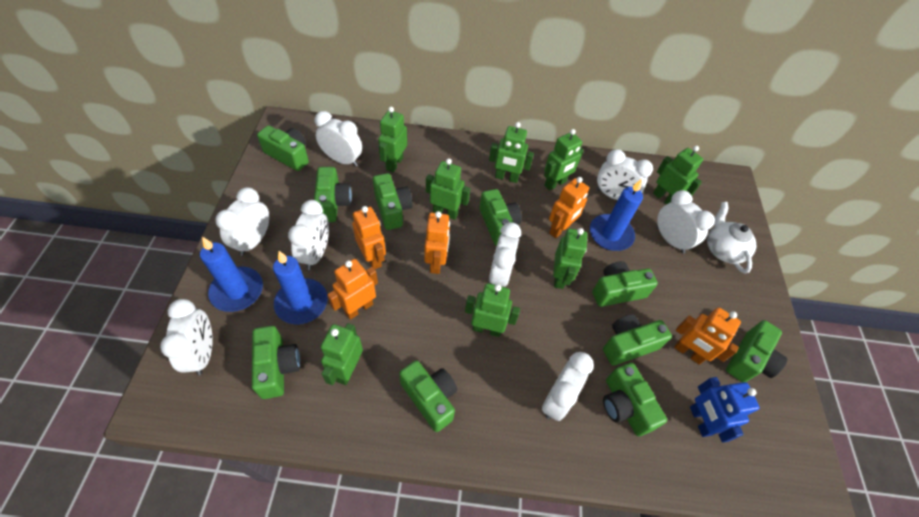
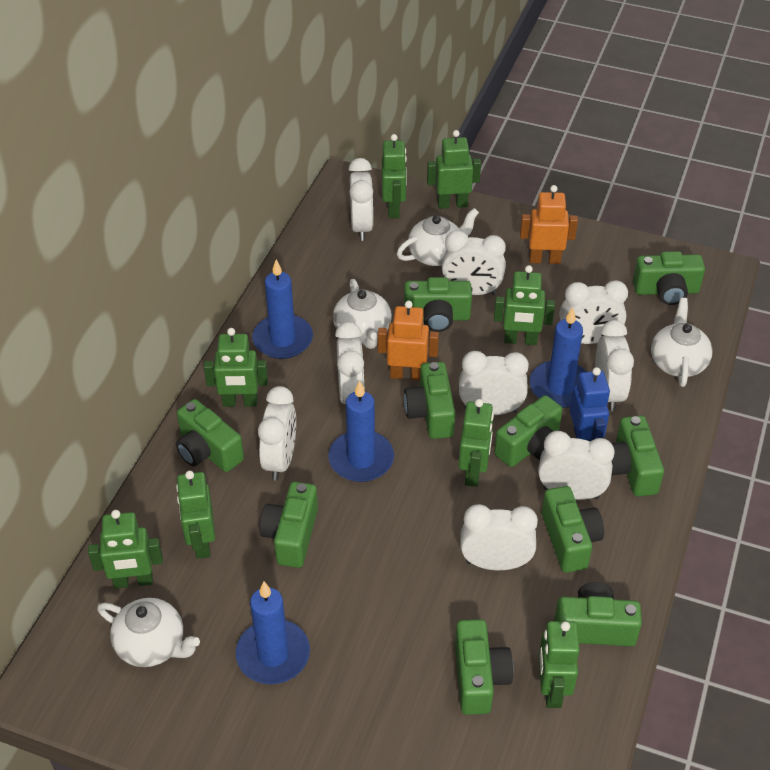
blue candle: [200,237,263,312] [273,251,328,324] [590,179,643,251] = 3 -> [236,582,310,684] [252,260,313,359] [328,380,394,482] [530,307,587,408] = 4
orange robot: [327,259,378,320] [352,206,386,269] [425,211,450,274] [549,177,589,238] [674,307,741,365] = 5 -> [378,301,439,381] [520,185,578,264] = 2
white clock: [160,299,213,375] [215,187,269,256] [288,200,329,270] [315,111,362,167] [489,222,521,287] [542,352,594,421] [597,149,653,200] [657,190,715,254] = 8 -> [258,386,296,481] [335,322,364,404] [349,158,373,241] [442,230,506,295] [459,351,529,415] [460,504,538,570] [538,431,615,500] [560,280,628,344] [596,320,634,411] = 9
white teapot: [707,202,757,274] = 1 -> [97,598,200,667] [333,279,392,349] [397,208,479,266] [651,298,713,387] = 4

